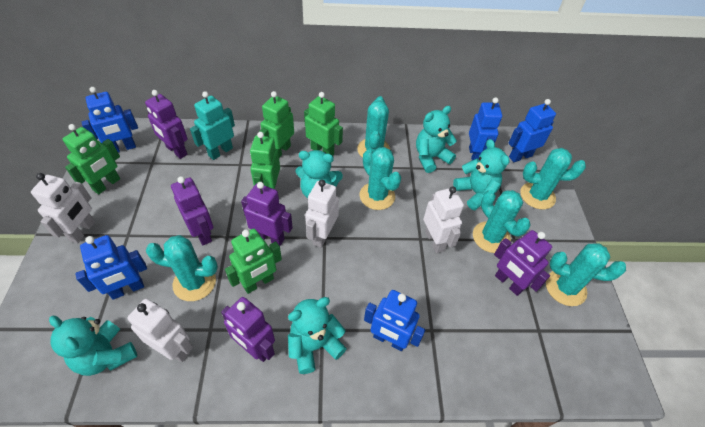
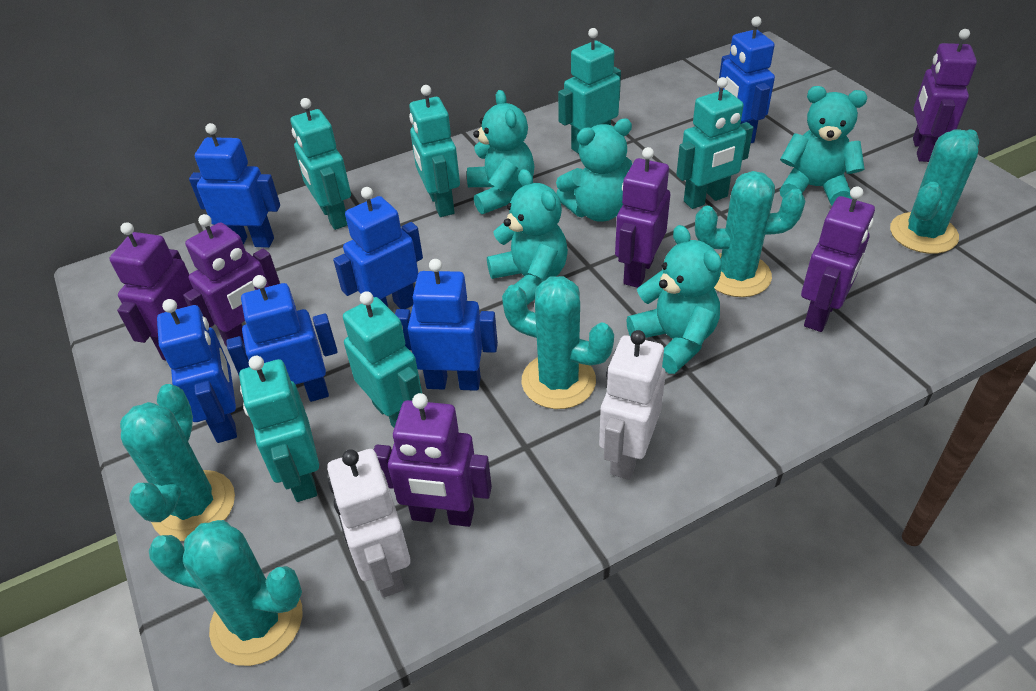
blue robot: [75,235,147,300] [82,87,138,152] [364,290,425,351] [469,97,502,160] [508,99,556,162] = 5 -> [157,299,237,443] [189,123,280,248] [226,275,338,402] [333,187,423,309] [395,259,498,391] [719,16,775,143] = 6
green robot: [63,124,120,194] [225,229,282,294] [250,132,280,189] [259,91,294,158] [304,92,343,156] = 5 -> none = 0
purple robot: [145,90,188,159] [171,176,213,245] [221,297,275,362] [241,182,293,246] [494,230,552,296] = 5 -> [110,222,193,360] [183,214,280,346] [374,393,492,527] [615,147,670,288] [801,186,875,332] [913,29,977,162] = 6
turquoise cactus: [146,235,218,301] [357,96,390,158] [359,147,401,210] [473,190,531,253] [520,148,586,209] [546,243,626,306] = 6 -> [120,384,235,541] [149,520,302,666] [502,276,614,409] [695,171,806,297] [890,129,979,254] = 5
turquoise robot: [190,91,235,160] = 1 -> [239,356,319,502] [290,98,351,230] [343,291,422,428] [409,85,460,217] [558,28,621,154] [676,77,753,209] = 6
white robot: [31,173,95,243] [127,299,193,362] [305,180,339,248] [423,186,464,253] = 4 -> [327,449,411,598] [599,330,666,480] = 2

